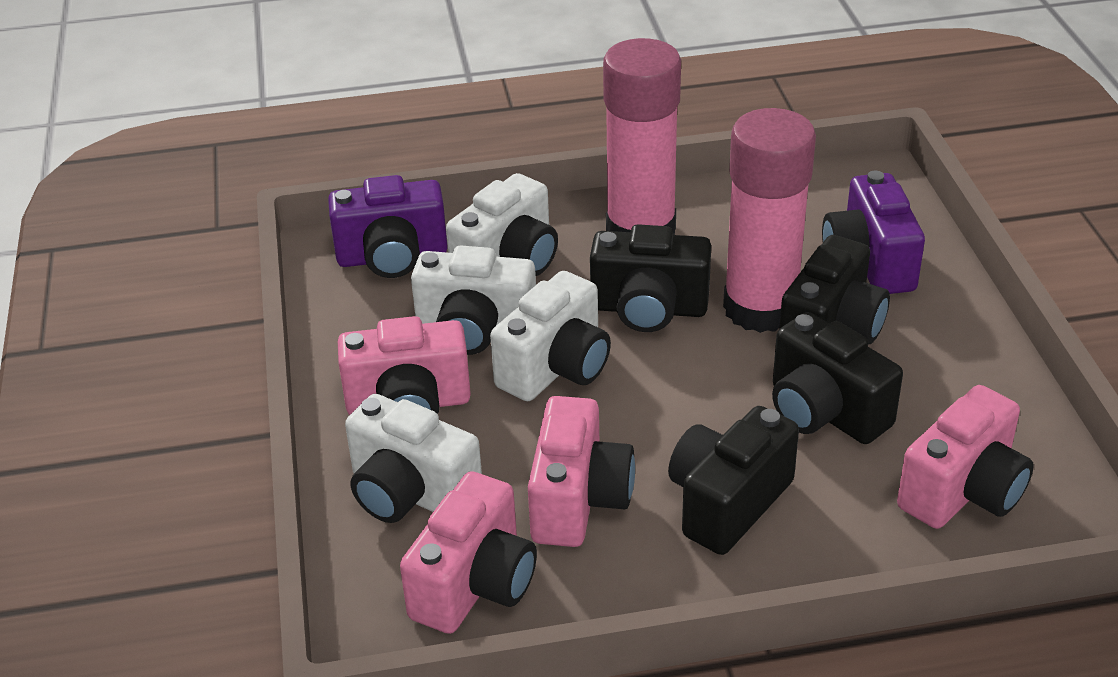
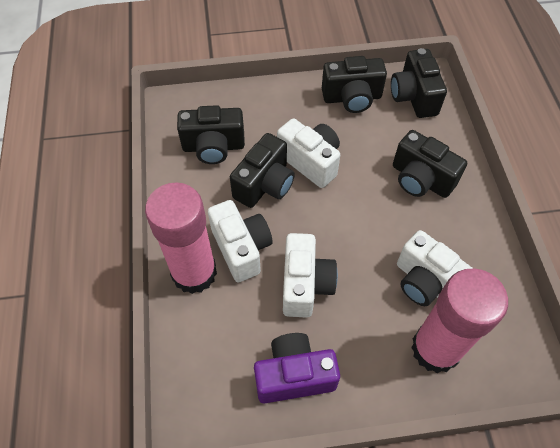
black camera: [590,224,711,332] [668,406,799,555] [772,312,903,444] [779,235,890,344] = 4 -> [177,105,245,164] [230,133,295,208] [322,56,387,113] [391,48,447,118] [393,130,467,198] = 5
pink camera: [338,316,471,415] [400,471,537,634] [528,396,635,547] [897,385,1034,529] = 4 -> none = 0
purple camera: [328,175,448,278] [822,171,925,294] = 2 -> [254,333,340,403] = 1

